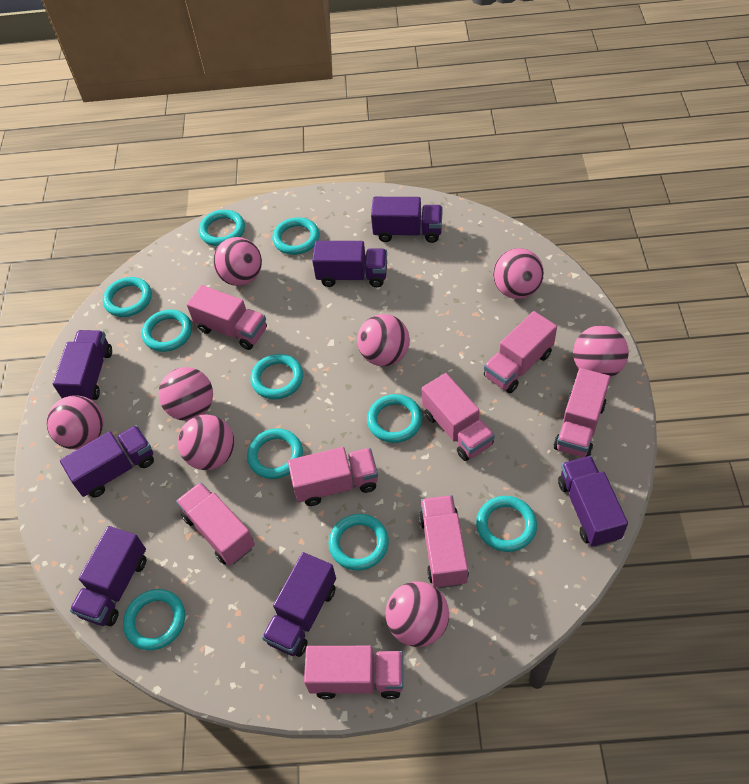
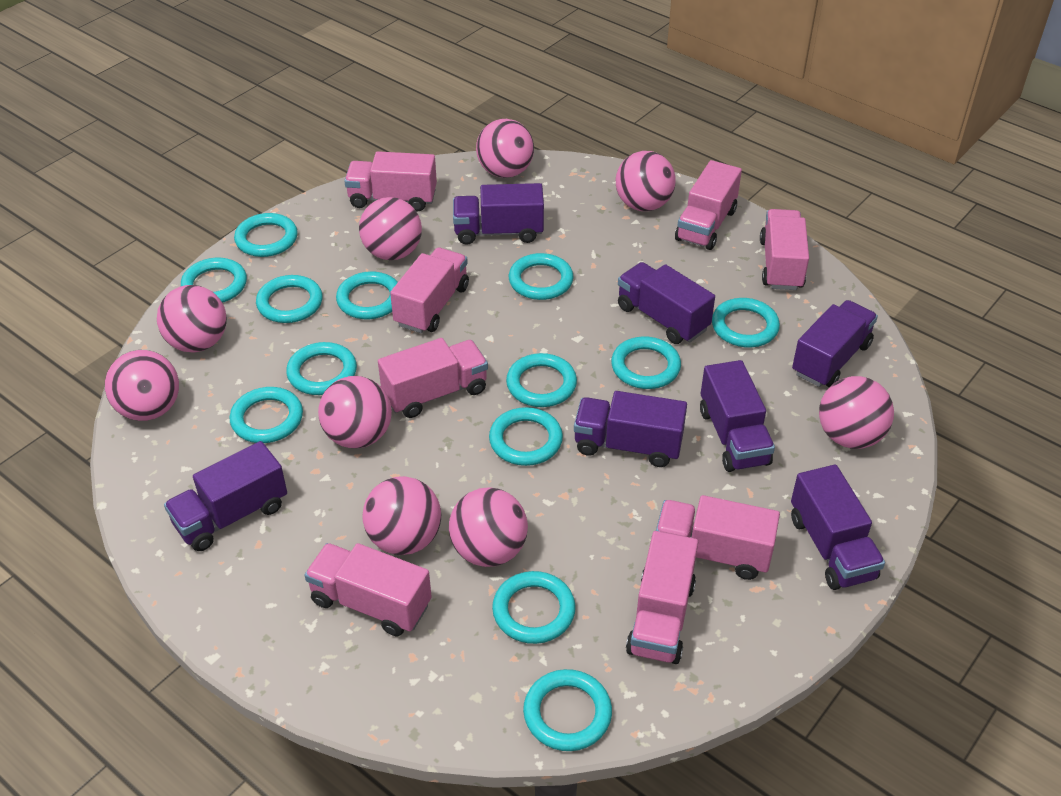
pink ball: [47,395,104,449] [158,367,213,421] [178,415,234,470] [213,237,262,286] [357,314,410,366] [385,581,449,647] [493,248,544,299] [573,325,629,378] = 8 -> [105,350,179,421] [157,285,227,353] [318,376,392,448] [359,197,422,260] [362,476,441,555] [449,488,528,567] [476,119,534,178] [616,151,676,211] [819,376,894,449] = 9
turquoise ring: [103,277,152,317] [123,589,185,650] [142,310,192,352] [199,210,245,246] [247,429,303,479] [250,354,303,399] [272,217,320,255] [329,514,389,571] [367,394,422,443] [476,496,537,552] = 10 -> [181,258,247,303] [230,387,303,443] [234,213,298,257] [256,275,323,323] [286,342,357,395] [336,271,398,319] [489,407,563,466] [492,571,575,644] [506,353,577,407] [509,253,573,300] [523,669,612,751] [611,336,681,389] [712,298,780,347] = 13

